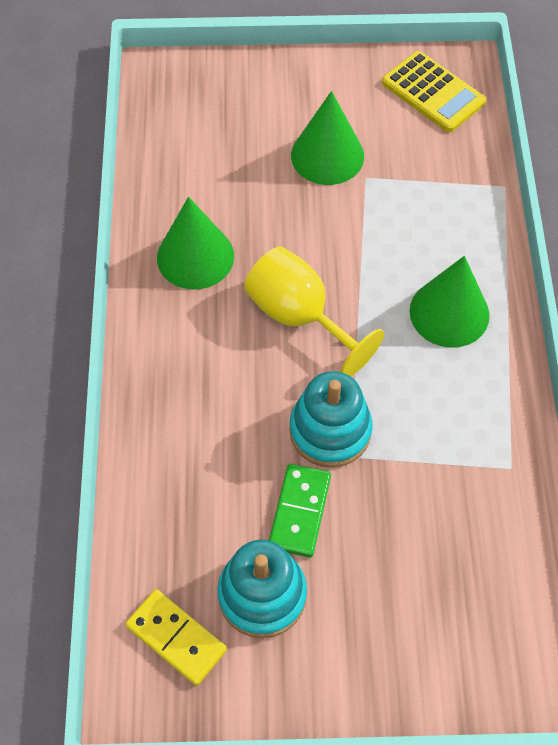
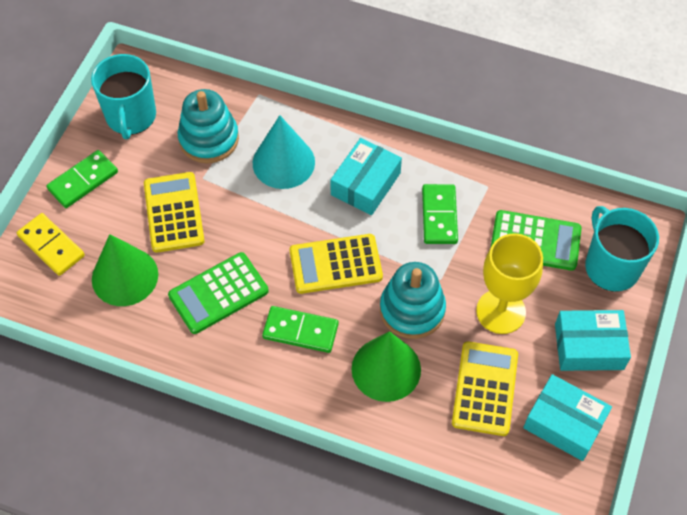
green calculator: none = 0 -> [168,252,269,334] [491,210,581,271] = 2
green cone: [157,197,234,290] [291,91,364,185] [409,256,490,348] = 3 -> [92,234,158,306] [352,331,421,402] = 2
green domino: [269,464,331,558] = 1 -> [46,150,118,208] [262,306,339,353] [422,184,458,244] = 3
turquoise box: none = 0 -> [330,138,402,215] [523,374,612,461] [555,310,631,371] = 3
turquoise cone: none = 0 -> [253,115,315,189] = 1
turquoise mug: none = 0 -> [91,54,156,139] [585,206,659,291] = 2
yellow calculator: [382,51,486,132] = 1 -> [144,172,205,253] [290,234,383,294] [452,341,518,436] = 3

